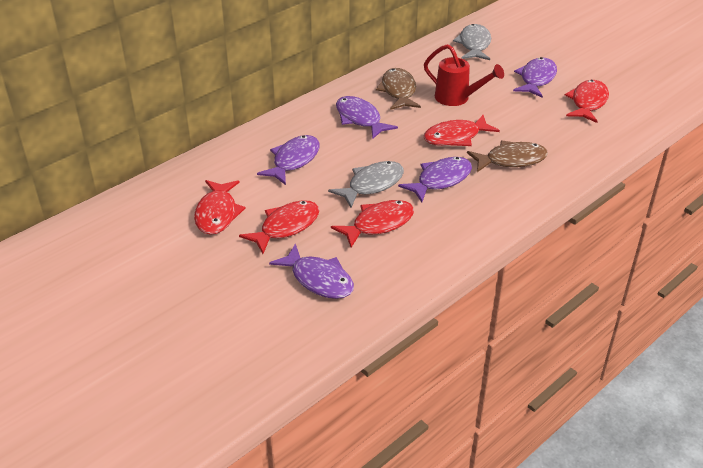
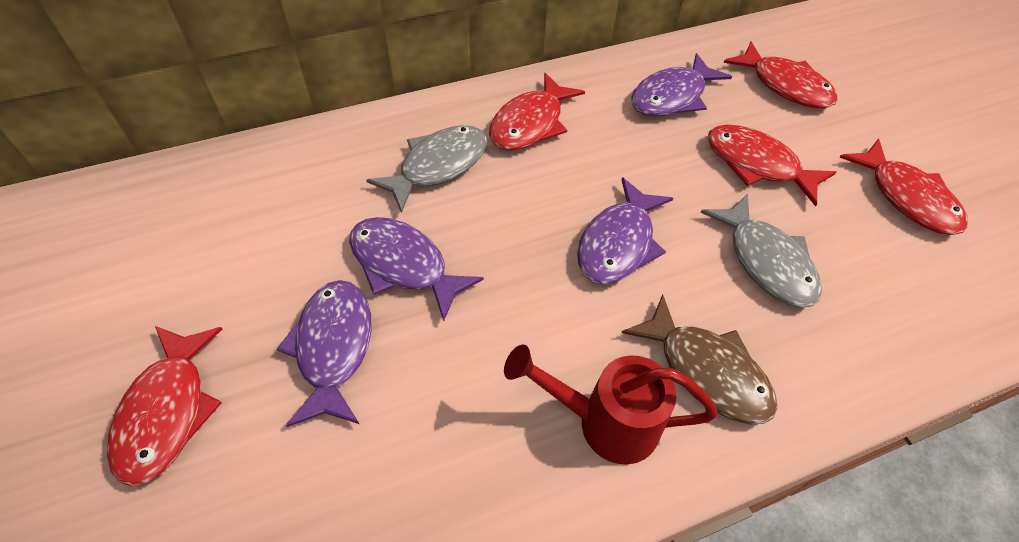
brown fish: [376,68,421,110] [467,141,548,172] = 2 -> [621,294,778,424] = 1
purple fish: [257,135,320,185] [269,243,354,299] [336,96,398,139] [398,157,472,202] [513,57,557,98] = 5 -> [277,280,372,427] [349,217,484,321] [577,177,673,284] [631,53,732,117] = 4

